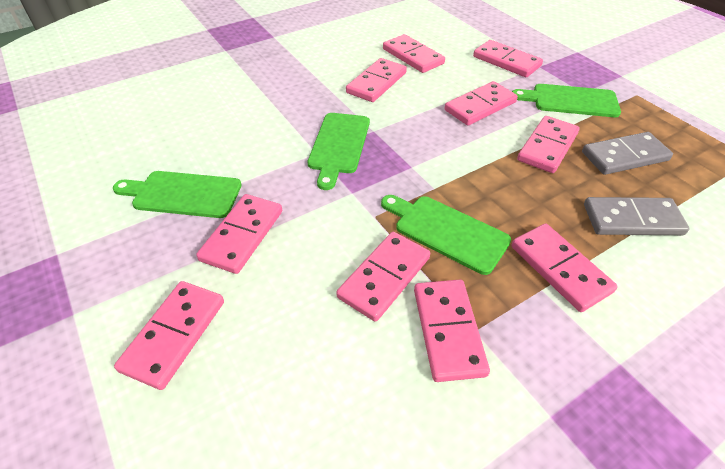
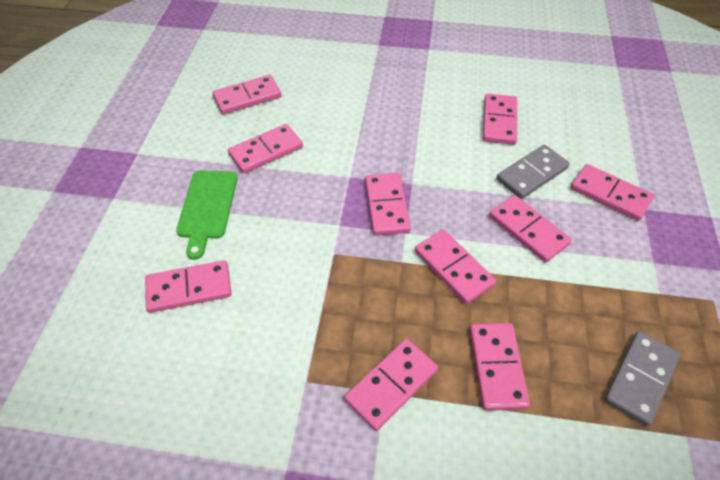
green cutting board: [113,171,241,218] [307,113,370,190] [381,195,511,275] [512,84,621,117] = 4 -> [176,170,238,260] = 1

